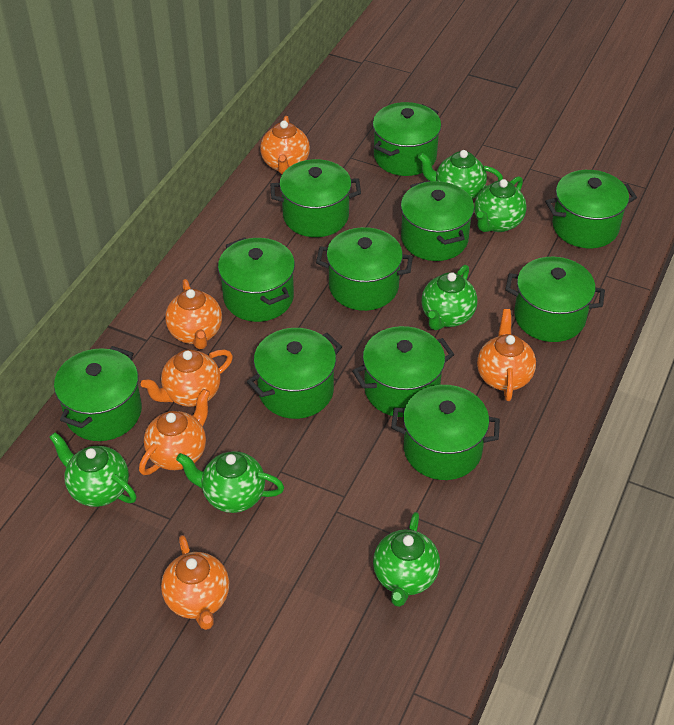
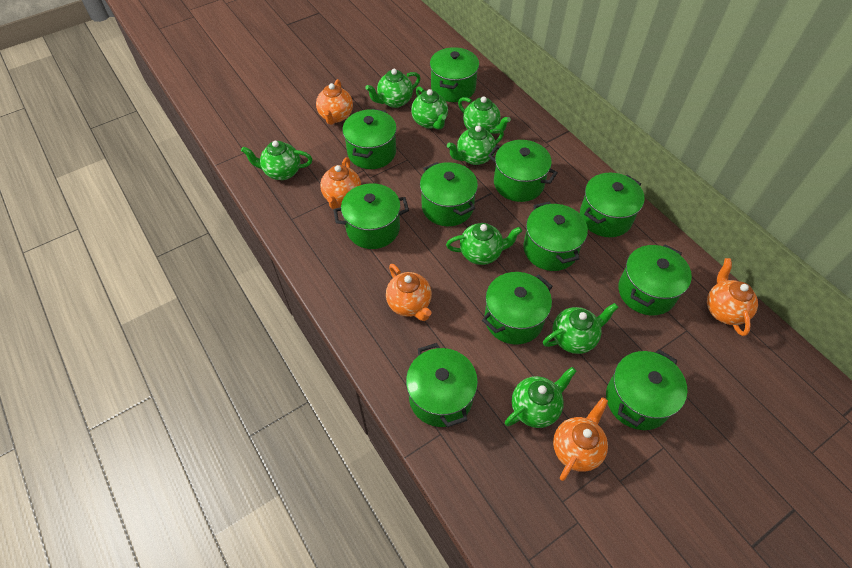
green teapot: [49,432,137,507] [176,451,284,513] [373,512,440,607] [418,150,503,199] [421,265,477,330] [474,176,527,232] = 6 -> [241,141,312,180] [365,69,420,108] [411,86,448,130] [446,223,522,265] [447,125,504,165] [458,96,511,134] [505,367,576,428] [543,303,619,354] = 8
orange teapot: [139,389,210,475] [141,349,233,407] [161,535,229,630] [165,279,222,349] [260,116,310,174] [477,309,536,401] = 6 -> [316,79,353,125] [320,157,361,209] [386,264,432,321] [553,397,608,481] [707,258,758,336] = 5

